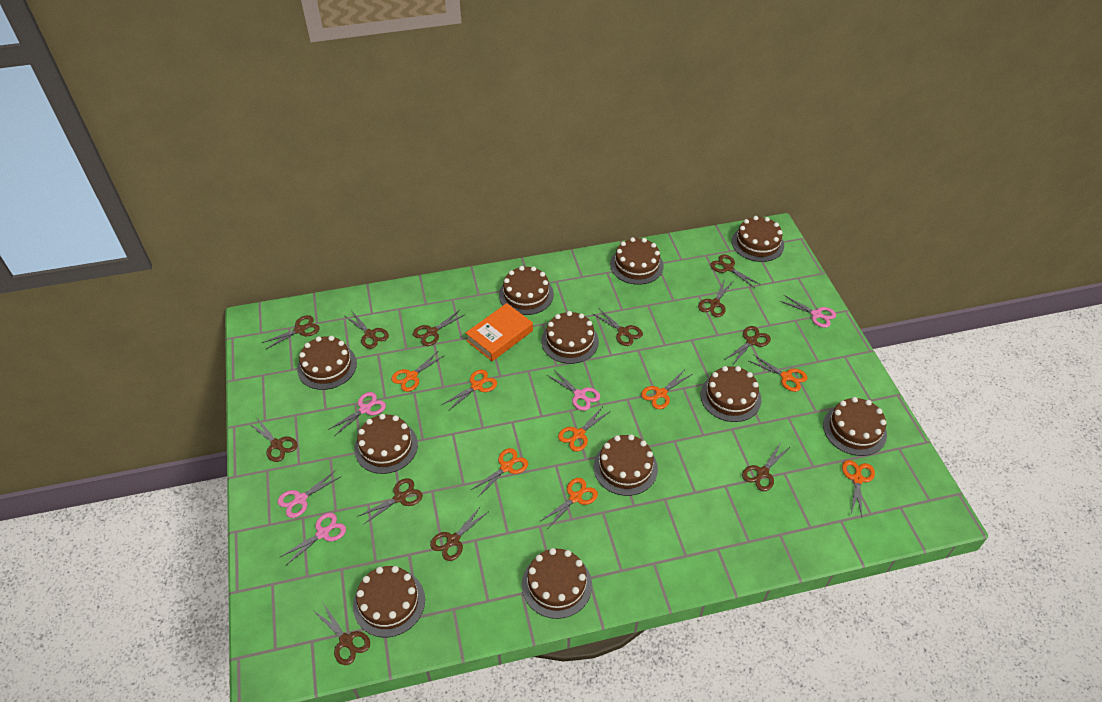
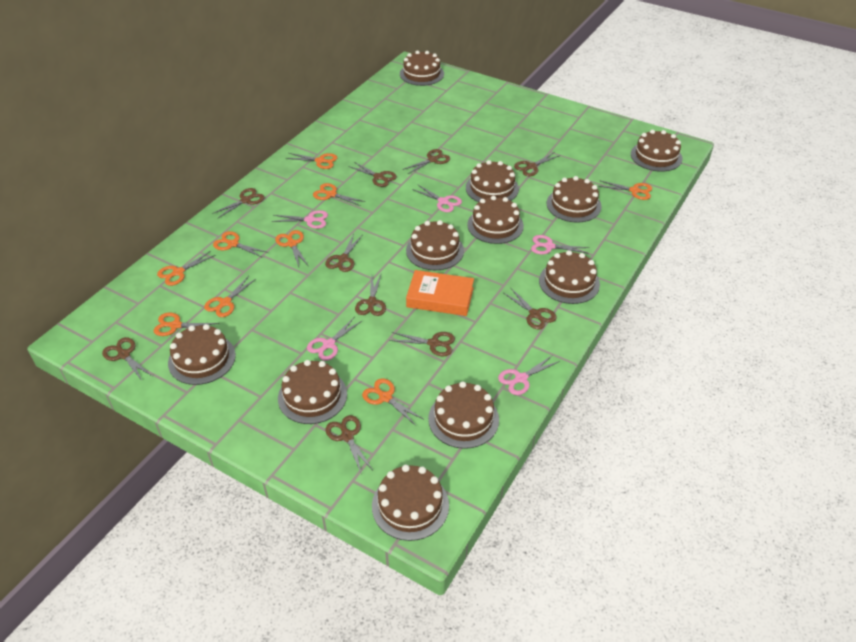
brown scissors: [248,418,298,462] [262,315,320,349] [313,603,370,665] [345,310,389,349] [357,478,423,525] [413,310,466,346] [430,506,489,561] [592,309,643,346] [698,279,733,317] [710,254,760,288] [726,326,771,364] [742,444,790,491] = 12 -> [102,337,152,381] [212,188,265,218] [325,234,362,272] [326,415,372,475] [349,162,397,187] [355,273,386,316] [389,332,455,357] [402,149,450,174] [504,288,557,330] [514,153,560,176] = 10
orange scissors: [391,351,445,392] [442,370,497,411] [471,448,528,497] [541,478,598,528] [558,406,611,451] [641,369,692,409] [749,354,807,392] [842,460,875,516] = 8 -> [153,313,220,336] [157,251,216,286] [204,276,256,317] [213,231,268,258] [275,230,308,267] [286,153,337,169] [313,183,366,206] [362,379,423,426] [598,180,652,200] = 9

